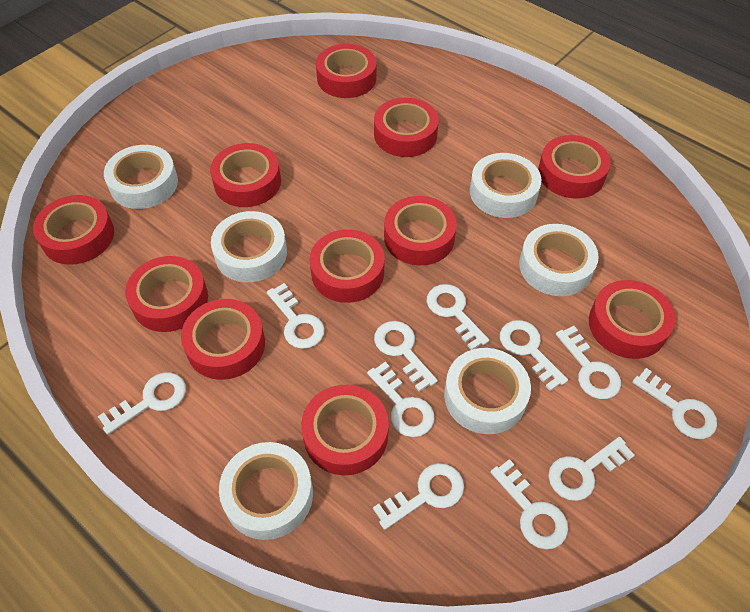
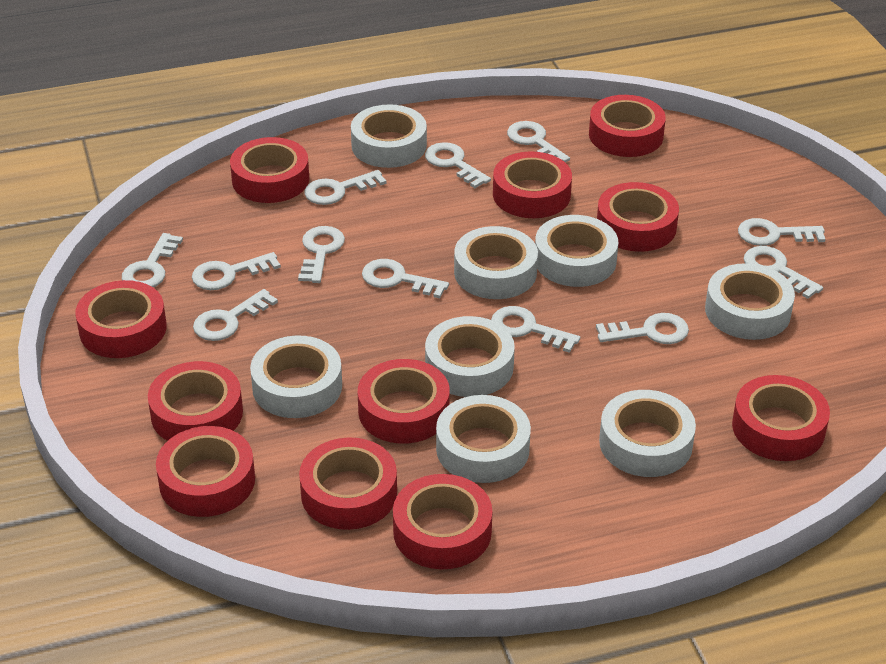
white key: [98,372,186,435] [267,283,325,349] [367,362,435,437] [373,463,464,530] [374,321,438,392] [427,284,489,350] [490,459,568,549] [500,320,568,391] [548,437,635,501] [556,326,621,399] [632,368,717,439] = 11 -> [122,233,183,287] [192,252,281,290] [193,289,278,341] [298,226,345,283] [304,170,387,205] [362,259,449,298] [425,142,491,188] [491,306,580,353] [507,121,570,162] [596,313,689,344] [738,218,826,246] [744,246,823,299] = 12
white tape: [104,145,178,209] [211,211,287,282] [219,442,313,540] [444,348,531,434] [470,153,541,218] [519,224,599,296] = 6 -> [250,335,342,418] [351,104,427,168] [425,316,515,397] [436,395,531,483] [454,226,538,299] [535,215,618,287] [599,390,696,477] [705,263,795,340] = 8

